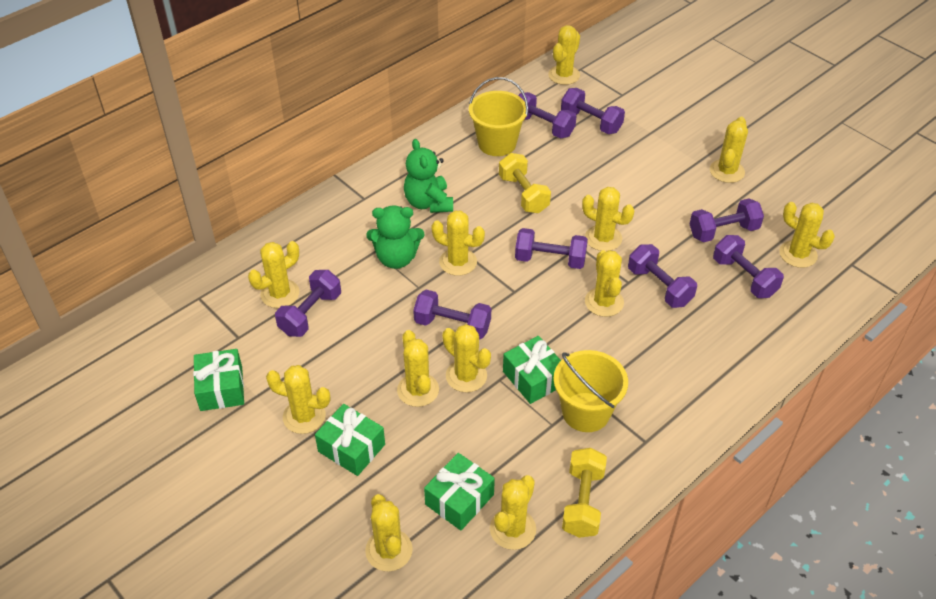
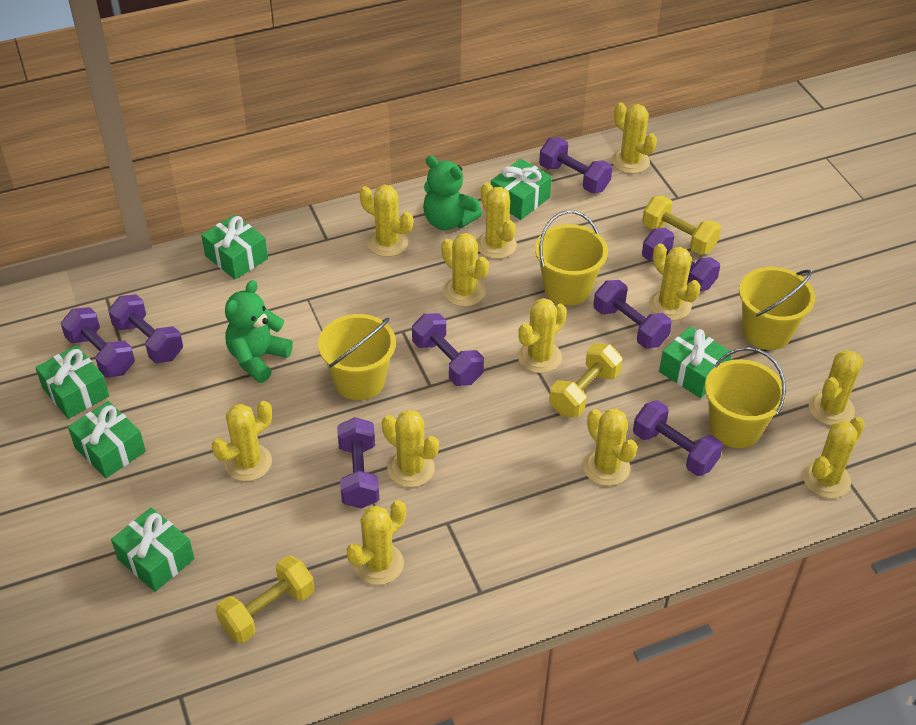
green gift: [193,349,244,411] [315,404,385,476] [424,453,495,531] [503,336,561,404] = 4 -> [35,345,109,419] [68,401,146,478] [111,507,194,592] [201,215,268,280] [491,159,552,220] [659,327,732,398] = 6
yellow bucket: [469,77,528,156] [553,350,628,432] = 2 -> [318,314,396,400] [535,211,608,305] [705,347,786,448] [739,267,815,350] = 4
yellow dumbbell: [499,153,551,213] [562,448,607,538] = 2 -> [215,555,315,643] [549,343,623,418] [642,196,721,255] = 3

